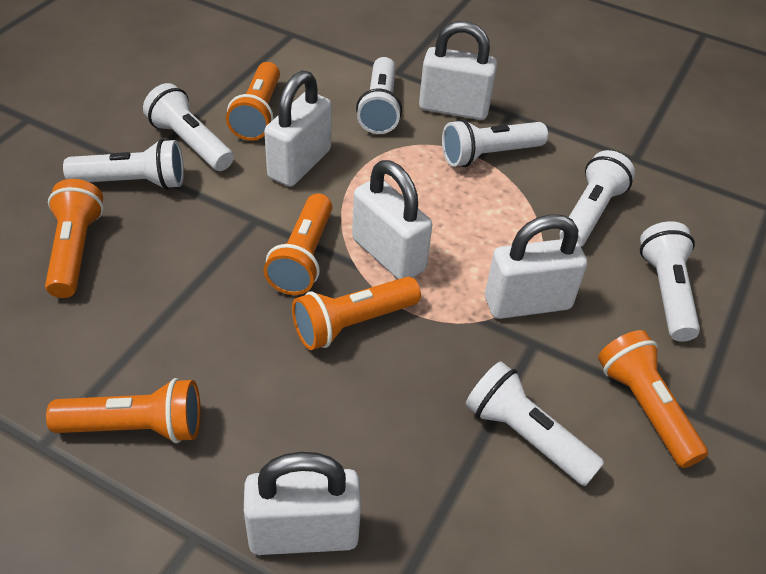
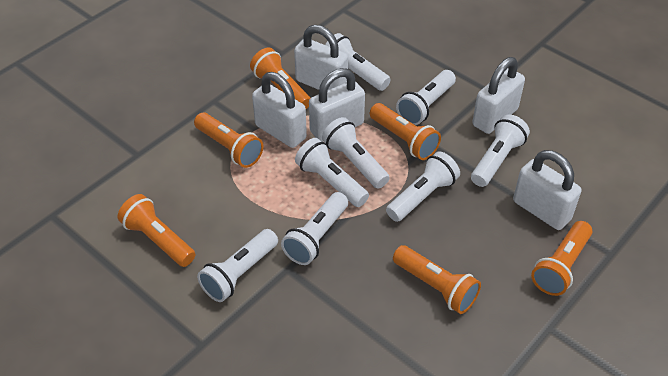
white flashlight: [63,139,184,190] [143,83,234,171] [356,57,402,134] [442,119,548,167] [466,361,604,486] [560,150,635,247] [640,221,700,342] = 7 -> [197,229,278,302] [281,192,348,265] [295,138,369,207] [322,117,390,189] [325,33,391,91] [386,151,460,222] [396,70,456,125] [471,115,530,187] = 8

